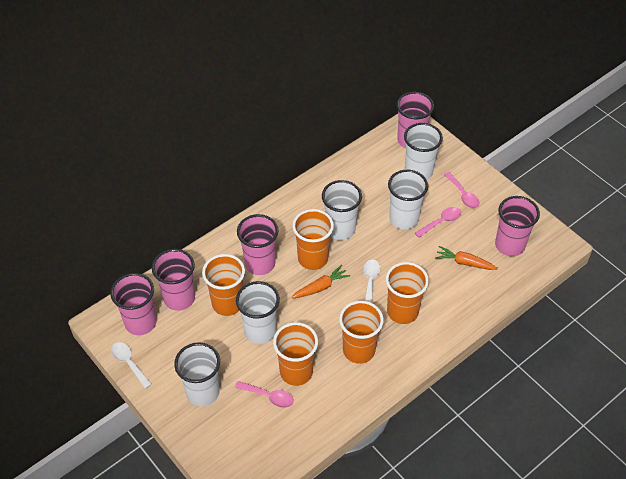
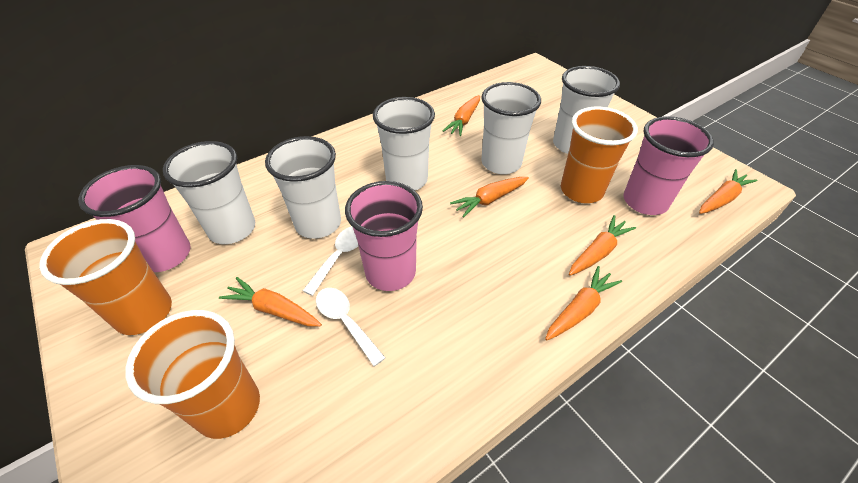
orange carrot: [291,265,350,298] [435,246,498,270] = 2 -> [219,277,322,327] [443,95,480,136] [450,177,529,217] [545,266,622,340] [569,215,636,276] [699,169,758,214] = 6
orange cup: [202,254,245,316] [273,322,318,386] [292,209,334,270] [339,301,384,364] [386,262,429,324] = 5 -> [39,219,172,335] [125,310,260,439] [561,106,638,203] = 3
pink cup: [110,273,157,335] [152,249,195,311] [237,214,278,275] [396,92,434,148] [495,196,540,256] = 5 -> [78,165,190,272] [345,181,423,291] [623,116,714,215] = 3
pink spoon: [235,381,294,408] [415,207,461,238] [444,172,479,208] = 3 -> none = 0

